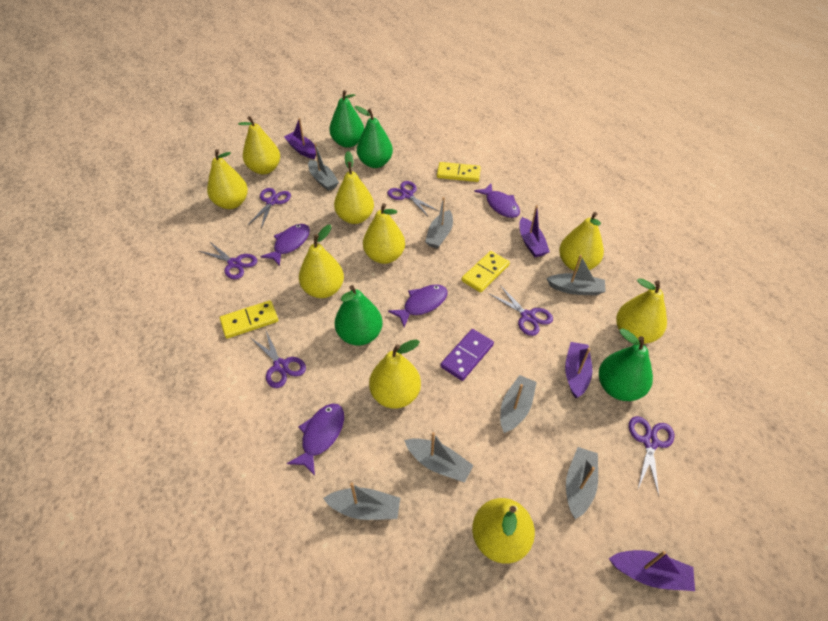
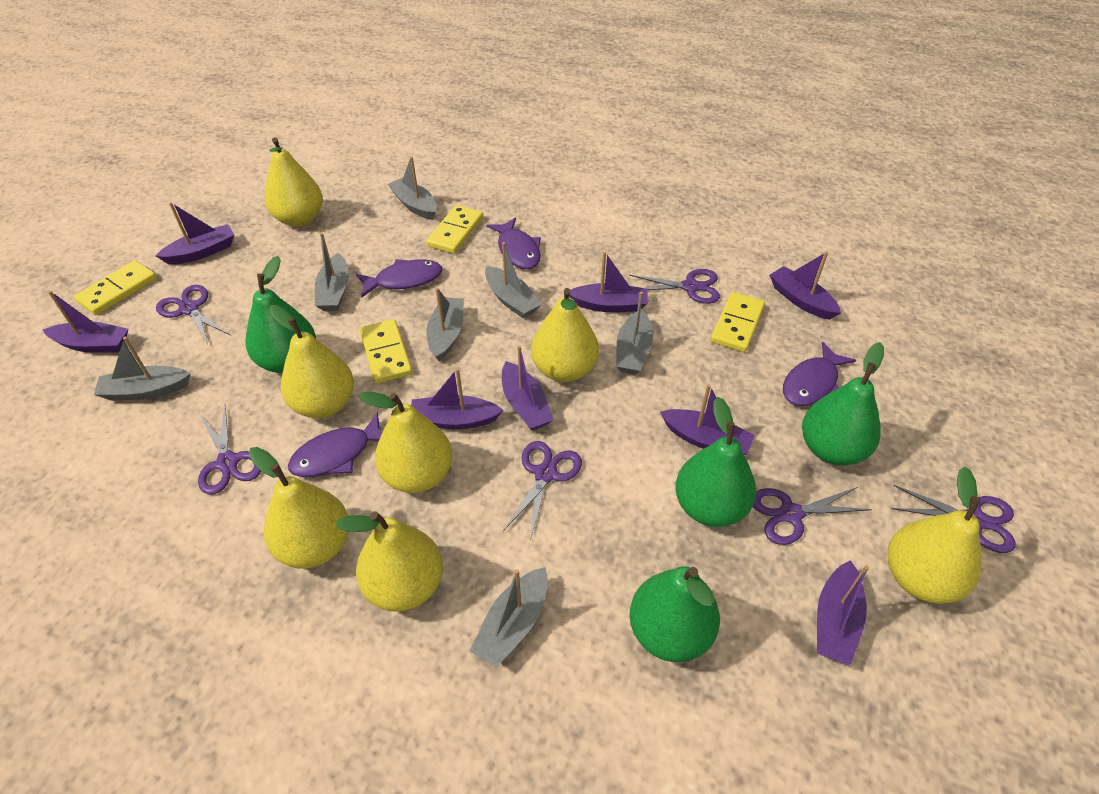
purple boat: [284,118,316,159] [520,205,550,257] [565,342,592,398] [609,550,695,591] = 4 -> [43,291,129,353] [156,202,235,265] [411,368,503,429] [502,346,554,431] [569,251,648,312] [660,384,755,455] [769,251,841,320] [817,560,869,666] = 8
purple domino: [440,329,494,381] = 1 -> none = 0
yellow domino: [220,300,278,339] [437,162,481,182] [462,251,510,292] = 3 -> [74,260,157,315] [360,319,412,384] [426,205,483,254] [711,292,765,352] = 4
yellow pear: [207,149,248,209] [238,116,280,174] [299,225,344,298] [334,151,374,224] [363,203,405,264] [369,339,421,408] [472,498,535,564] [559,212,604,271] [616,278,667,344] = 9 -> [249,447,349,568] [265,137,323,227] [269,305,354,418] [335,511,443,612] [358,392,452,493] [531,288,599,382] [888,467,981,604] = 7

